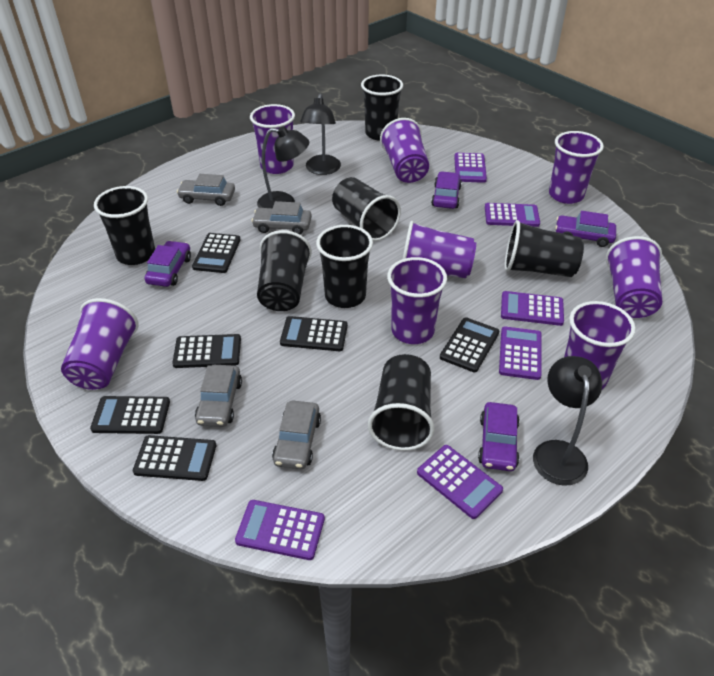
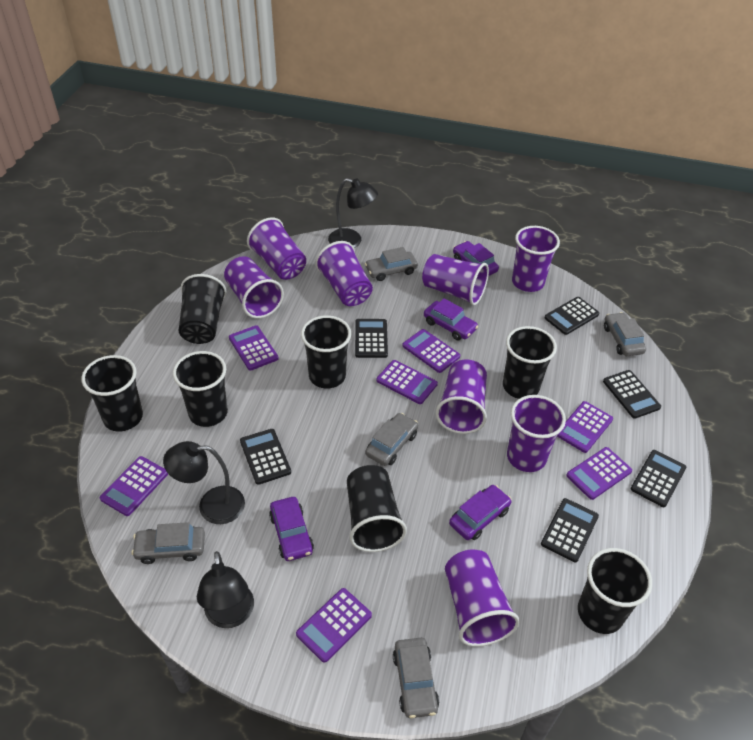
grey car: [177,174,235,206] [195,365,242,427] [252,201,312,234] [272,401,321,469] = 4 -> [132,522,205,564] [365,247,418,281] [365,413,418,466] [393,638,439,718] [604,312,646,356] = 5
purple calculator: [235,500,325,560] [417,445,503,519] [454,153,487,183] [485,203,540,227] [499,327,542,380] [501,291,564,326] = 6 -> [100,456,168,516] [229,325,279,371] [296,588,372,663] [376,360,438,404] [402,329,460,373] [557,401,613,453] [566,447,632,500] = 7

